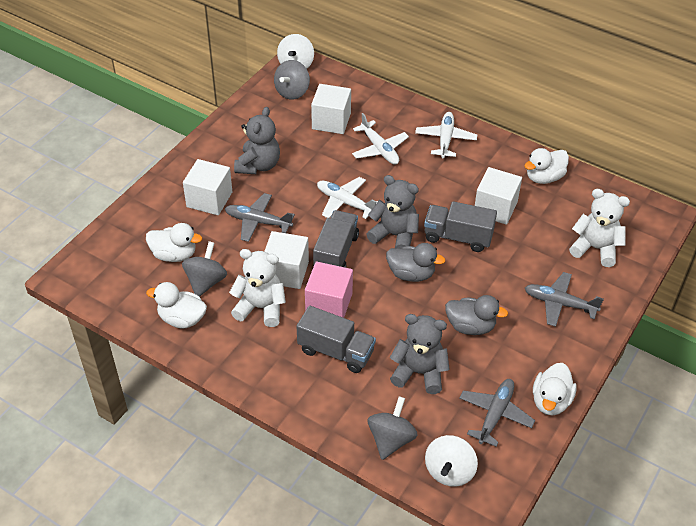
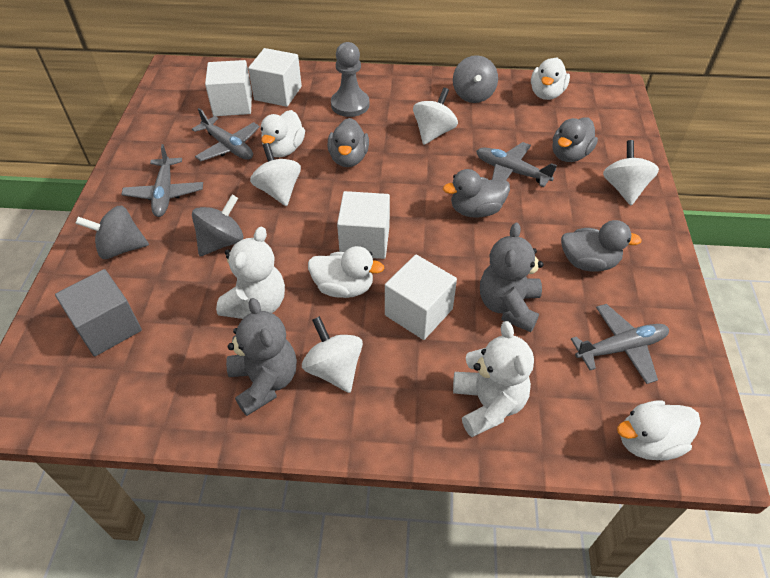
grey cube: none = 0 -> [55,269,142,357] = 1
grey duck: [386,243,445,282] [445,295,508,335] = 2 -> [327,118,369,167] [443,169,510,218] [553,118,598,162] [561,220,642,272] = 4
grey pawn: none = 0 -> [331,42,369,117] = 1
grey plane: [225,193,295,242] [459,379,535,447] [525,272,604,327] = 3 -> [121,144,203,217] [192,108,260,161] [476,142,557,187] [571,304,669,384] = 4
grey teddy bear: [234,107,280,174] [366,175,419,249] [390,314,450,394] = 3 -> [226,298,297,416] [480,223,544,332] = 2
grey truck: [297,306,376,373] [313,210,359,268] [424,201,497,252] = 3 -> none = 0
pink cube: [305,262,353,318] = 1 -> none = 0
white plane: [317,177,378,219] [352,113,409,165] [415,112,477,158] = 3 -> none = 0
white spinning top: [277,34,314,69] [425,435,478,487] = 2 -> [250,143,301,206] [302,316,363,393] [413,88,458,145] [603,140,659,205] = 4

